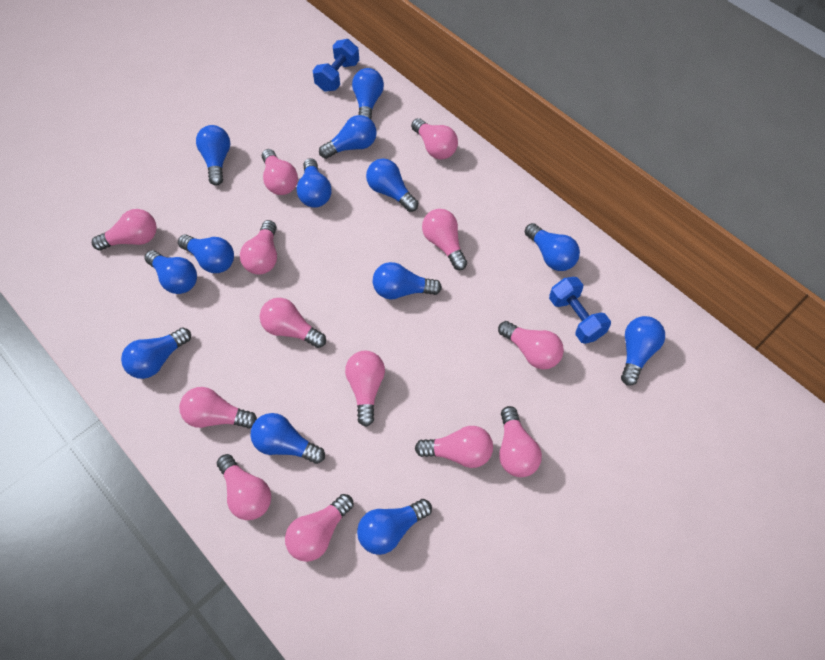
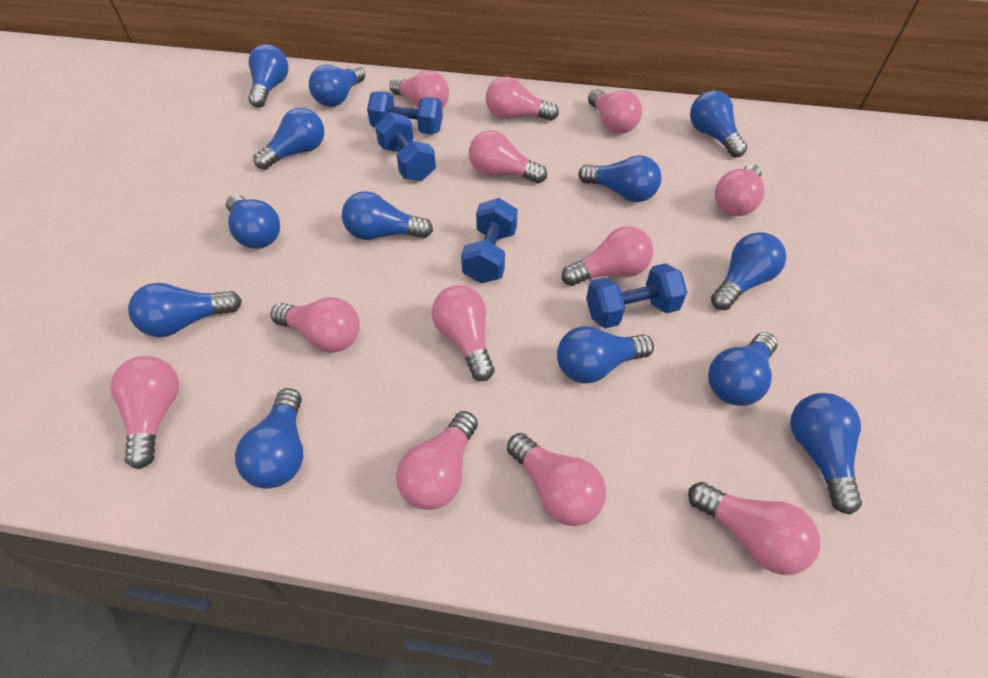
blue dumbbell: [313,39,359,92] [549,277,611,344] = 2 -> [367,92,443,134] [375,112,436,181] [461,198,518,283] [586,263,687,329] = 4
pink light bulb: [92,209,157,251] [179,387,257,429] [217,454,271,520] [240,220,277,275] [260,298,326,348] [262,149,298,195] [285,494,354,562] [345,351,385,427] [411,118,458,159] [415,426,493,468] [422,209,467,270] [498,321,564,370] [499,406,542,477] = 13 -> [110,356,179,469] [271,297,360,353] [389,70,449,108] [396,411,478,510] [432,285,494,381] [469,130,547,184] [485,77,559,121] [507,433,606,526] [562,226,653,286] [588,89,642,134] [688,482,820,575] [715,164,765,216] = 12

